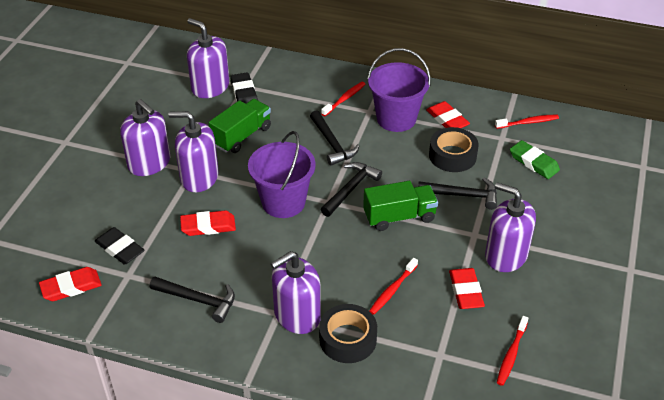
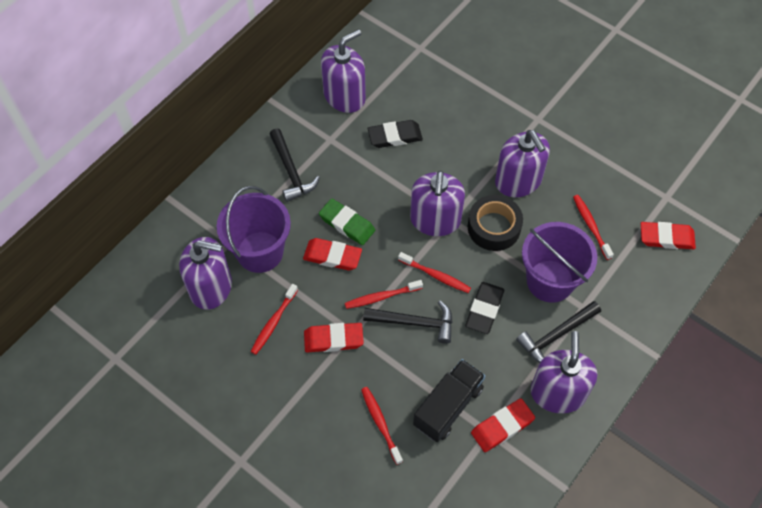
black hammer: [150,277,235,323] [310,110,359,166] [320,162,382,217] [418,178,497,210] = 4 -> [269,128,320,202] [363,301,453,344] [516,301,601,363] = 3
black tape: [319,304,377,363] [429,127,479,172] = 2 -> [468,195,523,251] = 1
black truck: none = 0 -> [413,359,485,442] = 1
green truck: [209,99,271,153] [363,181,438,231] = 2 -> none = 0
red toothbrush: [321,82,365,116] [369,258,418,315] [495,114,559,129] [497,316,528,386] = 4 -> [250,284,298,355] [345,280,423,309] [361,387,403,465] [398,252,471,293] [573,195,614,260] = 5

